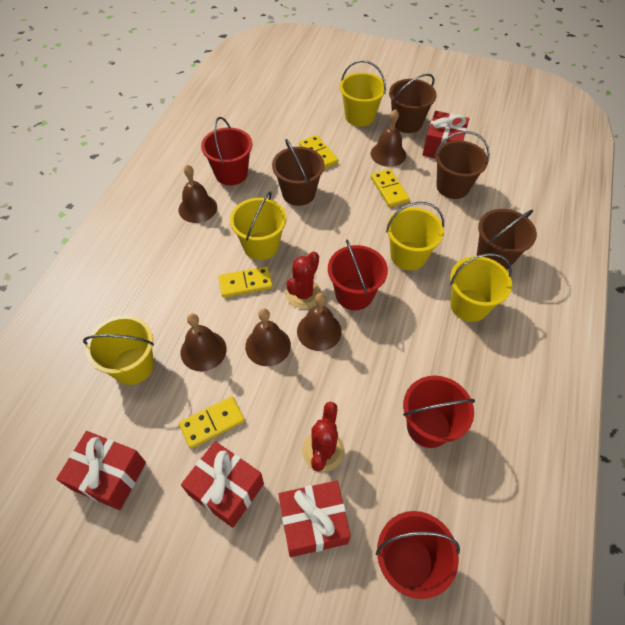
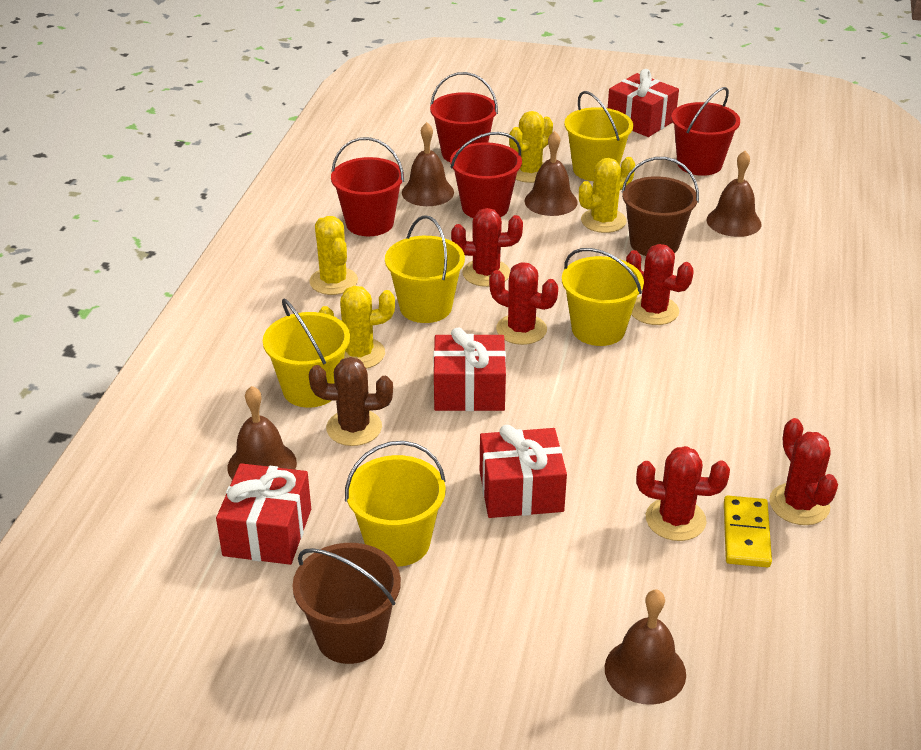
brown bucket: [272,139,324,206] [389,74,437,133] [435,131,490,199] [477,209,537,270] = 4 -> [293,543,401,664] [622,157,699,256] = 2
brown cactus: none = 0 -> [309,357,393,446] = 1
red cactus: [286,251,321,309] [302,402,345,472] = 2 -> [451,208,523,287] [489,262,558,345] [626,244,694,325] [636,446,730,541] [769,418,838,525] = 5
yellow cactus: none = 0 -> [309,216,358,295] [319,286,395,369] [509,111,553,183] [579,157,635,233] = 4
yellow domino: [179,396,245,449] [218,266,273,298] [299,135,338,169] [371,169,410,207] = 4 -> [724,496,772,567] = 1

